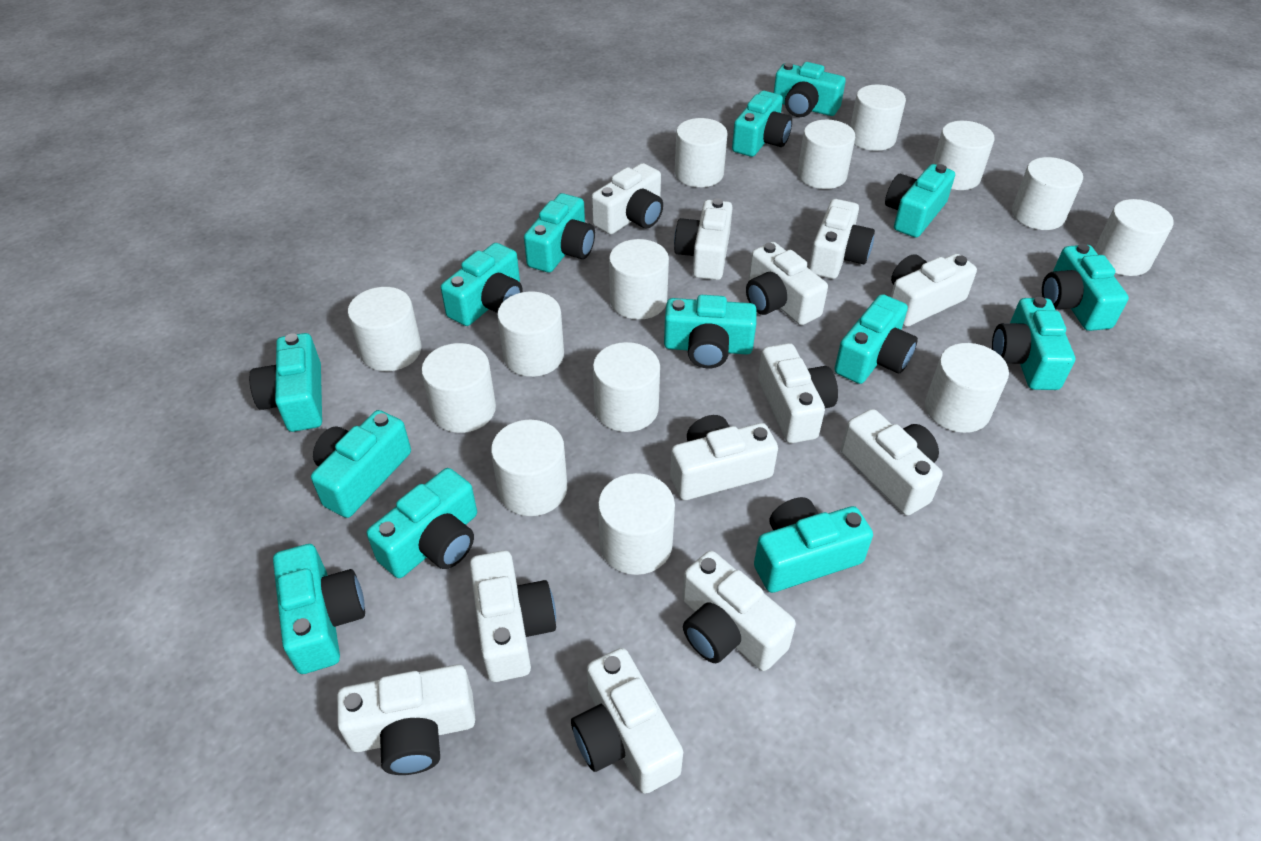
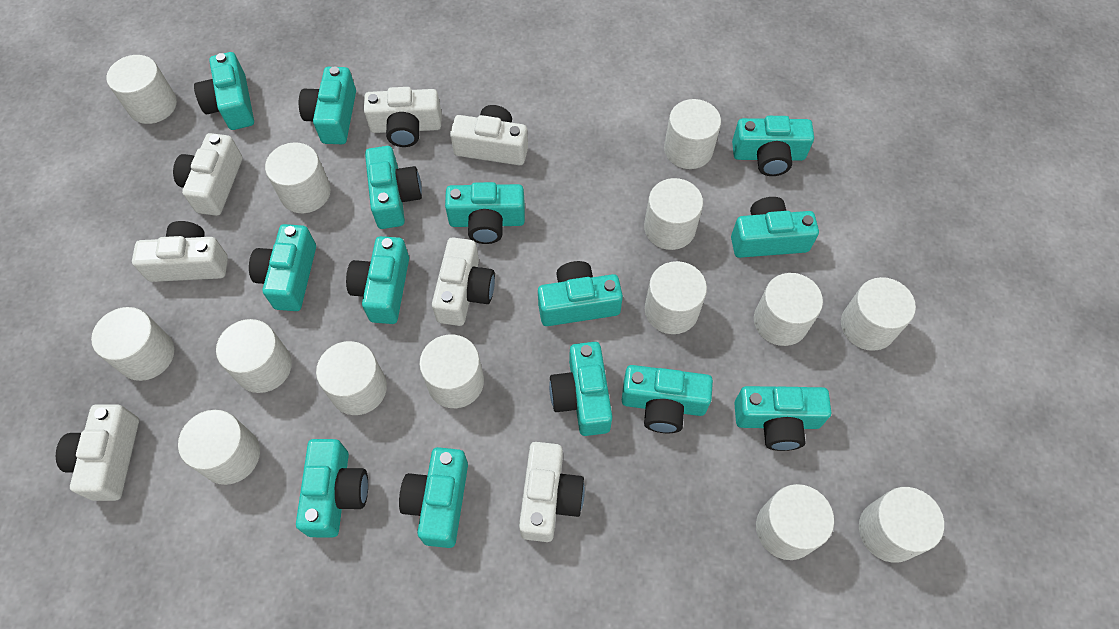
white camera: [337,664,475,775] [470,550,556,682] [571,648,683,794] [591,163,663,234] [670,415,778,500] [674,198,733,280] [682,551,796,671] [746,242,828,325] [758,343,838,443] [809,199,875,279] [841,409,943,516] [891,254,977,327] = 12 -> [56,404,139,501] [132,221,228,282] [173,133,243,216] [364,87,441,147] [432,237,495,326] [450,105,528,165] [519,442,585,542] = 7

